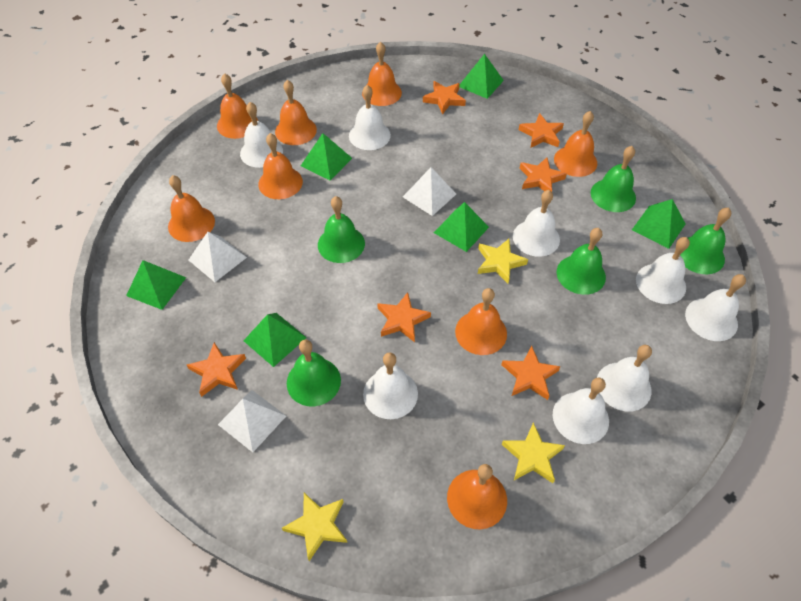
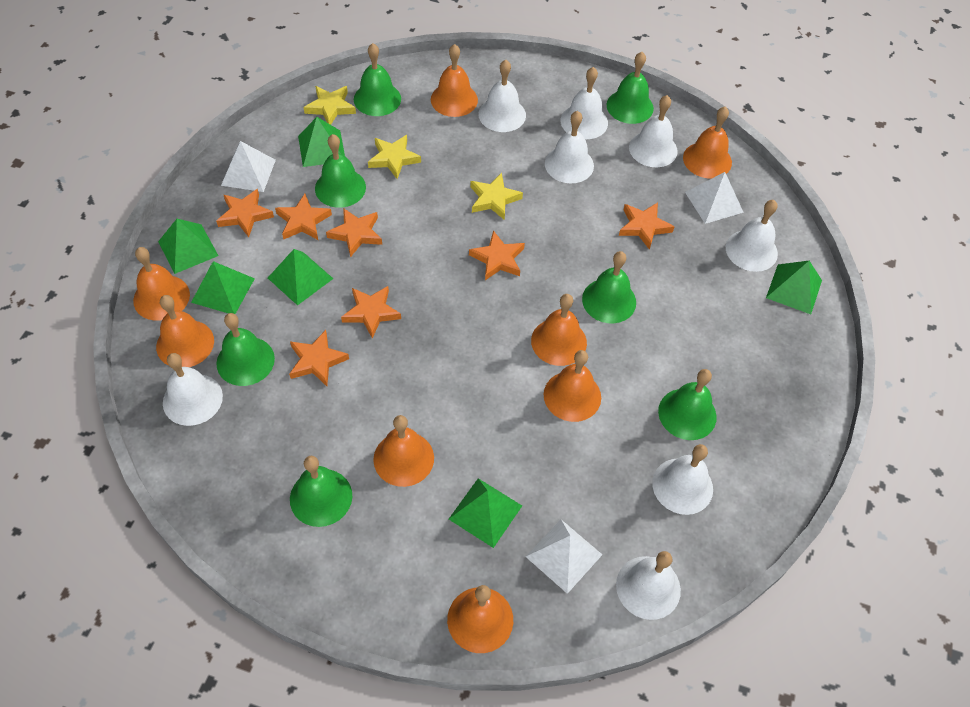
green bell: [287,340,341,406] [318,196,365,263] [556,228,606,295] [591,146,636,212] [680,208,731,274] = 5 -> [216,313,275,386] [290,456,352,527] [315,134,366,208] [354,43,401,116] [582,251,636,323] [607,52,654,124] [658,369,717,440] = 7
orange star: [187,342,246,397] [377,292,431,342] [423,81,466,114] [501,346,560,400] [519,113,564,148] [520,157,567,192] = 6 -> [216,189,274,237] [275,194,332,240] [289,330,349,386] [326,208,382,257] [341,286,401,339] [469,230,525,280] [619,202,674,250] = 7

